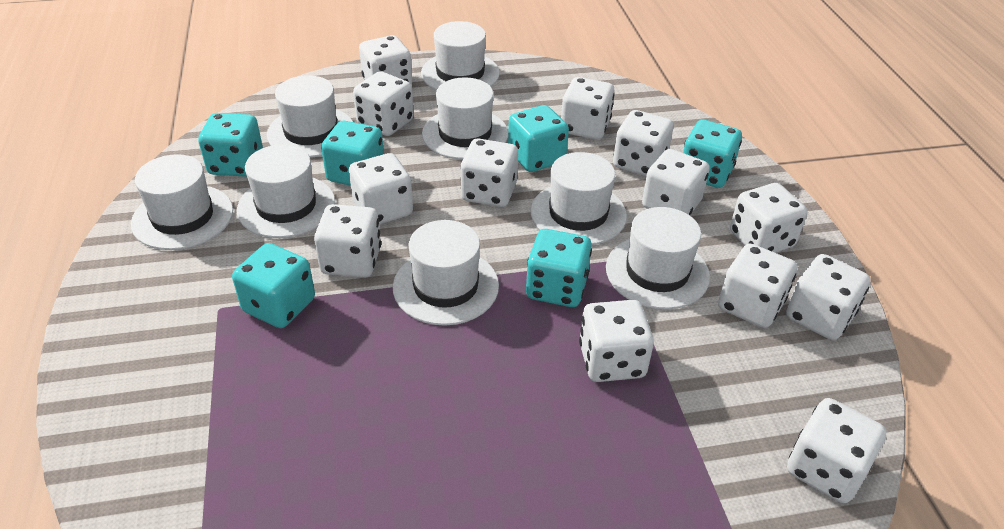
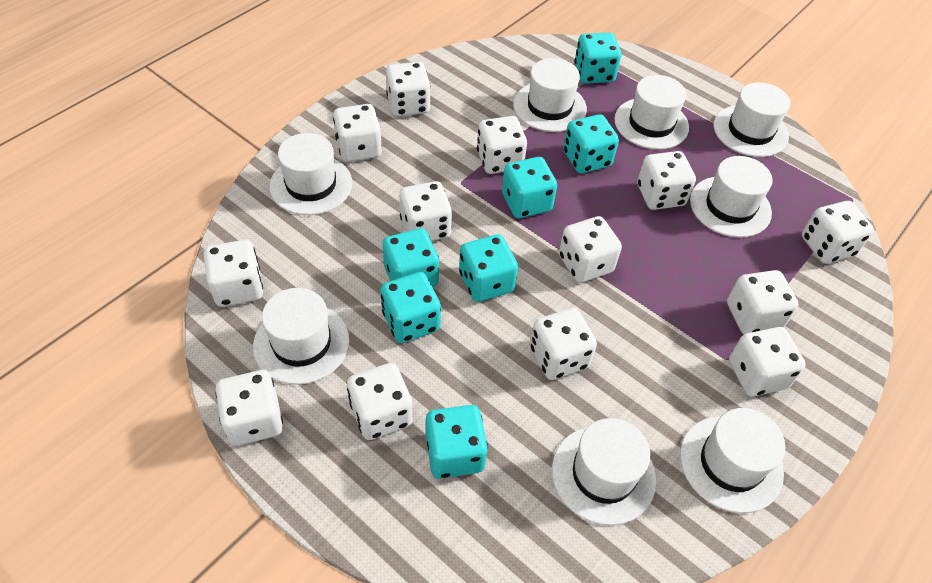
turquoise dice: [198,113,263,177] [232,243,315,328] [321,121,384,186] [508,105,569,172] [526,229,592,307] [683,120,742,188] = 6 -> [381,272,441,343] [382,228,439,287] [426,405,488,479] [459,234,518,302] [502,157,557,218] [563,114,619,174] [575,33,621,84] = 7

